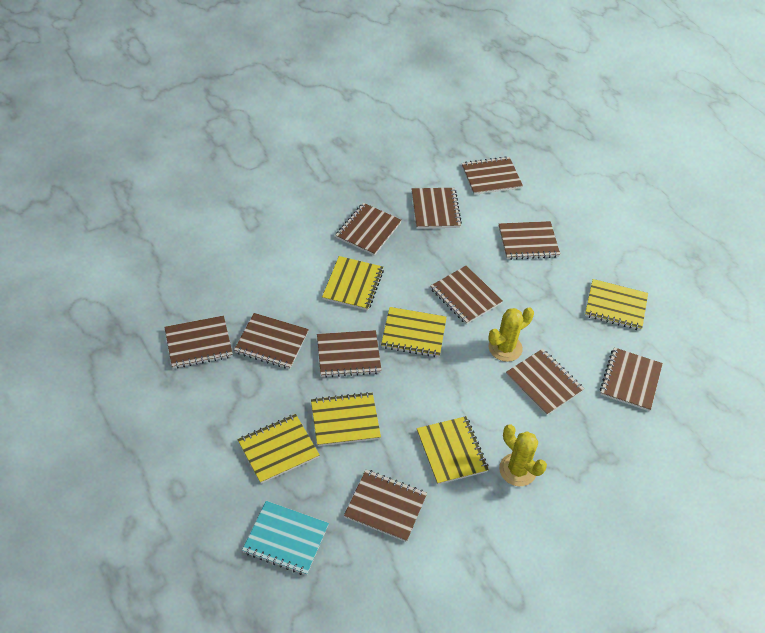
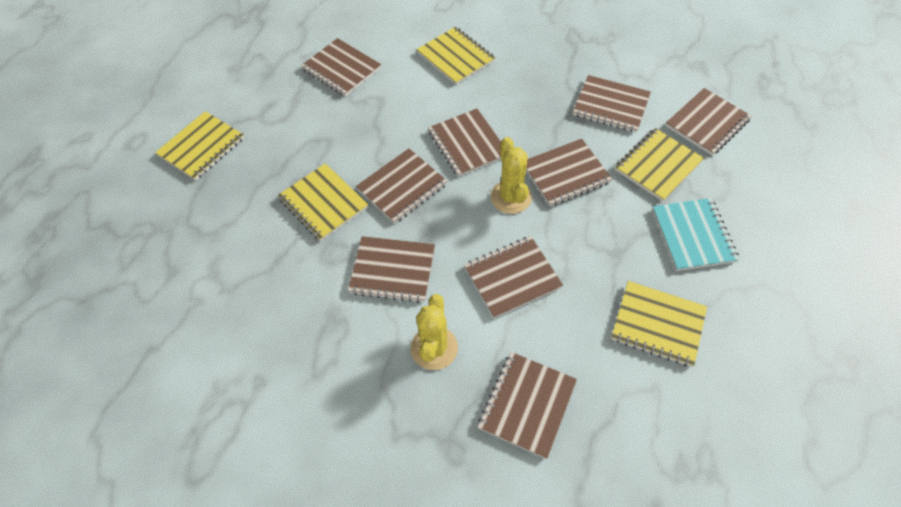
brown notebook: [165,316,233,368] [234,313,309,369] [317,330,382,378] [335,203,402,256] [344,470,427,542] [412,188,462,229] [431,266,503,324] [462,156,523,195] [498,221,560,260] [506,349,584,416] [600,347,663,411] = 11 -> [301,38,381,97] [348,236,435,303] [356,148,447,224] [428,109,501,177] [464,236,563,319] [478,352,577,459] [526,139,612,206] [573,75,651,132] [665,88,751,155] = 9
yellow notebook: [237,414,320,484] [311,392,381,446] [322,256,384,311] [381,307,447,357] [417,416,489,485] [585,279,648,330] = 6 -> [155,111,244,180] [278,163,368,241] [417,27,495,85] [611,281,707,367] [615,128,704,202] = 5

